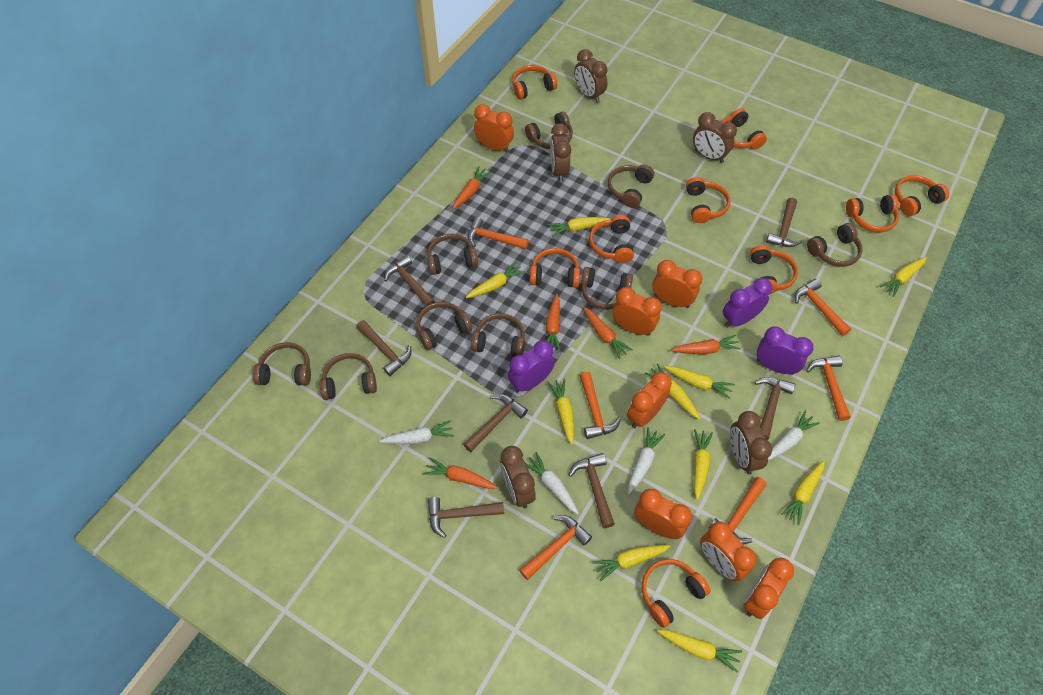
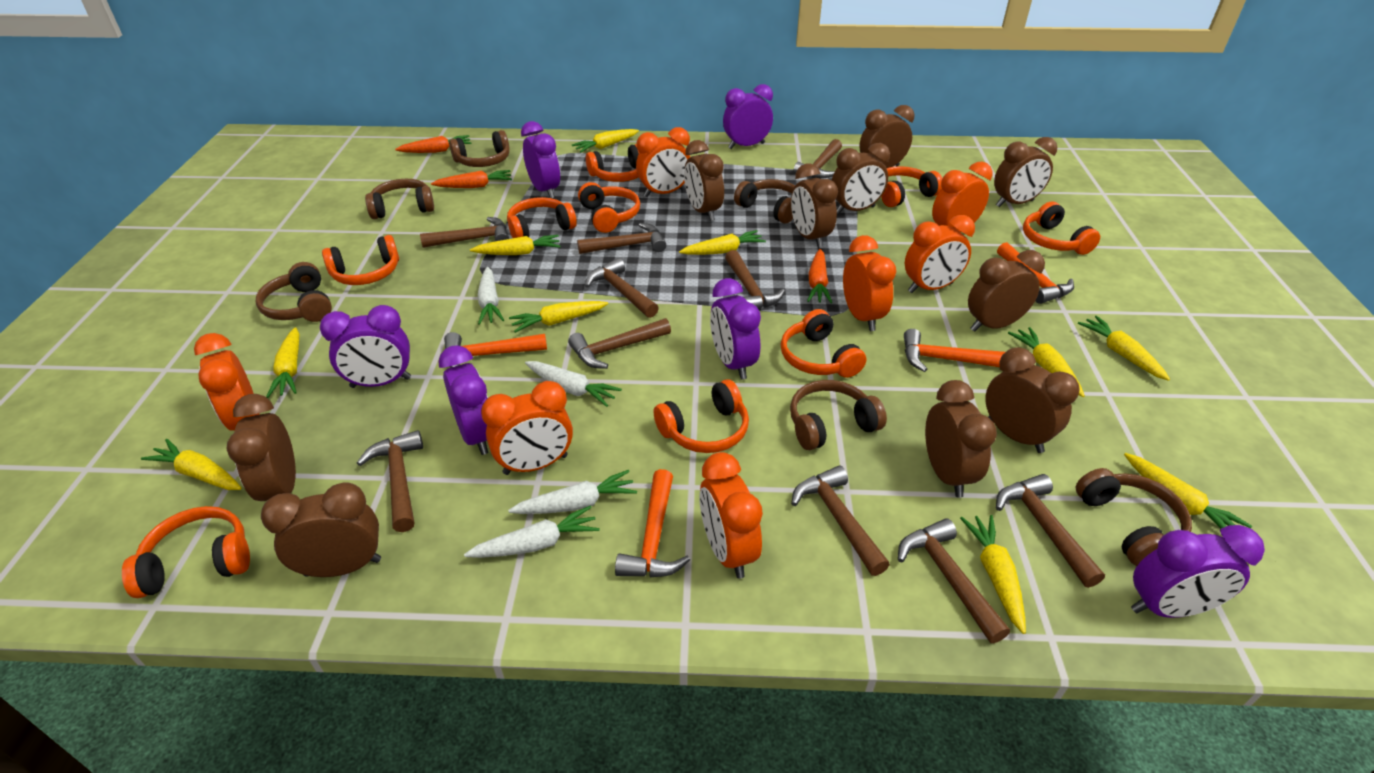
brown clock: [500,446,536,508] [550,123,571,182] [574,49,607,103] [693,112,737,163] [730,411,772,475] = 5 -> [227,394,296,501] [261,482,381,577] [684,140,724,221] [791,164,838,248] [832,143,890,214] [859,105,914,168] [925,380,997,497] [968,250,1045,332] [986,347,1080,453] [994,137,1057,207] = 10
brown hammer: [356,320,412,376] [384,255,435,306] [428,497,504,538] [463,394,528,452] [569,453,615,528] [755,377,795,440] [766,198,802,247] = 7 -> [357,430,423,532] [420,217,509,248] [568,318,671,369] [577,223,666,254] [585,258,659,318] [725,250,785,309] [791,466,890,576] [793,139,842,179] [898,518,1010,643] [996,474,1105,588] = 10
brown headphones: [253,342,311,386] [320,353,377,400] [416,302,472,350] [427,234,478,275] [471,313,525,357] [525,112,573,149] [581,267,633,310] [608,164,654,208] [807,223,863,267] = 9 -> [256,262,332,322] [365,179,434,219] [449,130,510,167] [734,179,795,224] [790,380,887,450] [1076,468,1192,566] = 6
orange carrot: [423,457,498,489] [452,166,491,209] [546,294,561,352] [583,307,633,359] [671,335,741,354] = 5 -> [395,135,471,153] [431,170,512,188] [807,249,832,303] = 3
orange hammer: [468,217,529,249] [519,515,592,580] [579,372,621,439] [709,477,767,545] [794,279,851,336] [806,356,851,421] = 6 -> [444,332,547,368] [615,469,690,577] [904,329,1005,372] [997,242,1074,304] = 4
purple clock: [508,340,555,393] [723,278,772,328] [757,326,814,375] = 3 -> [320,305,411,388] [438,345,488,455] [521,121,560,198] [710,278,761,380] [723,84,773,149] [1131,525,1265,618] = 6

